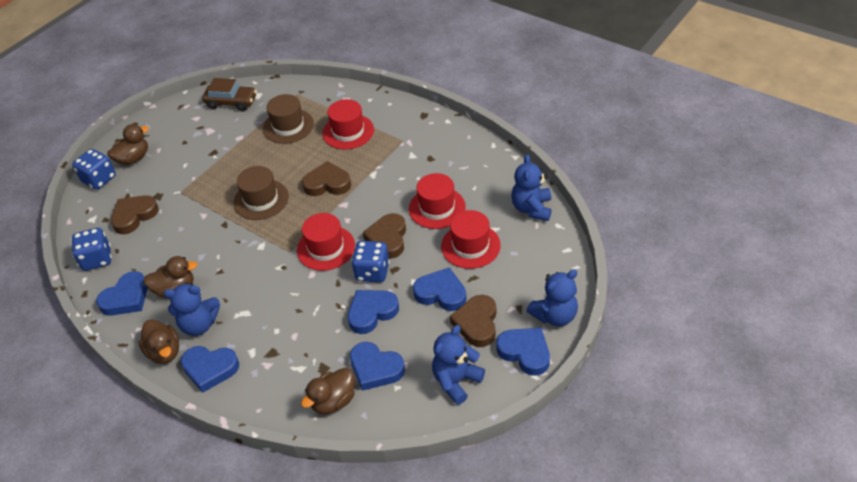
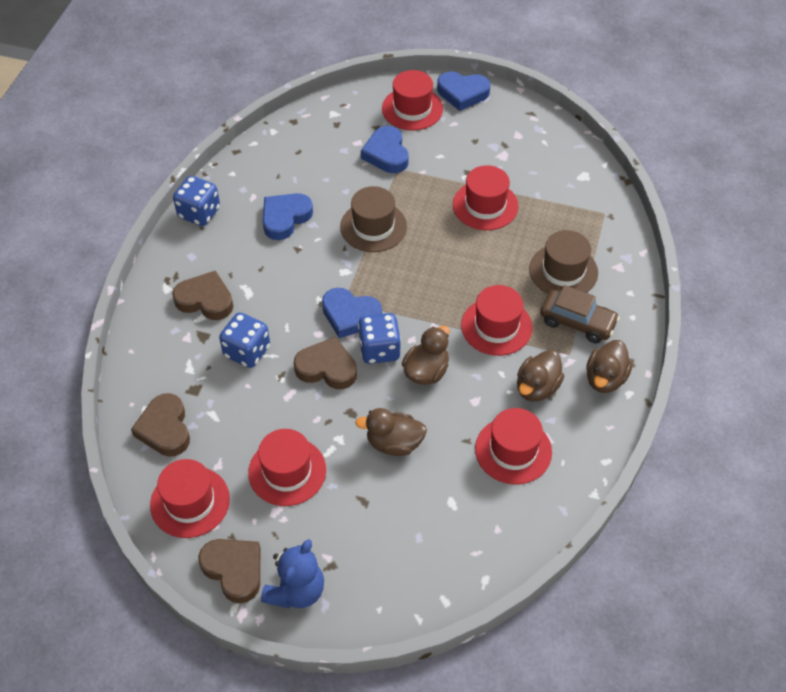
blue heart: [96,271,148,316] [181,346,239,393] [348,290,399,334] [350,342,405,391] [413,267,466,311] [496,328,550,376] = 6 -> [263,193,313,240] [322,288,382,338] [361,126,408,173] [437,72,490,111] = 4
blue teddy bear: [163,283,220,336] [432,325,485,405] [511,154,551,221] [527,269,578,326] = 4 -> [261,539,324,608] = 1
red hat: [297,213,355,271] [322,99,374,150] [409,173,466,229] [441,210,501,269] = 4 -> [150,459,230,538] [248,429,326,506] [382,70,443,131] [453,165,519,230] [461,285,533,356] [475,408,552,484] = 6

